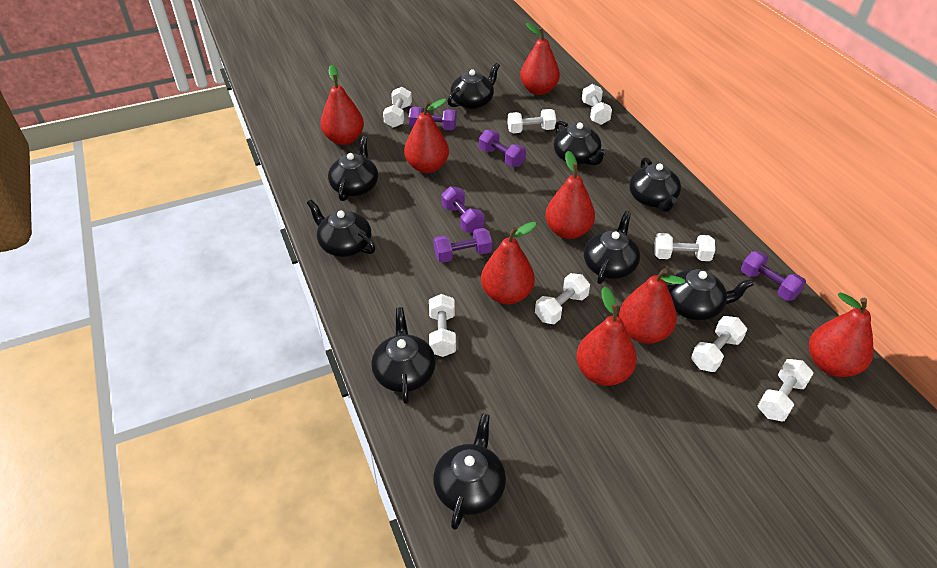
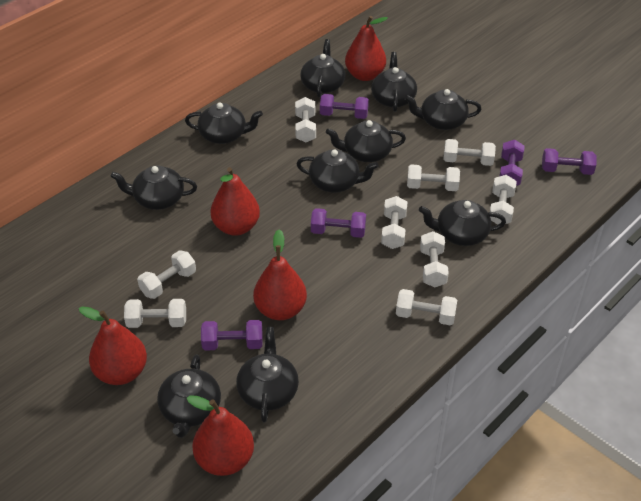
black teapot: [307,200,375,257] [328,136,378,201] [371,307,436,404] [433,413,506,530] [447,63,500,109] [554,121,608,165] [584,211,640,284] [629,157,681,212] [666,269,754,320] = 9 -> [110,165,197,210] [157,354,221,438] [185,102,263,144] [236,327,299,422] [297,149,379,193] [300,39,345,97] [326,120,406,162] [371,52,417,112] [404,89,481,130] [419,200,506,246] = 10
red pear: [320,64,364,145] [404,99,449,173] [481,222,536,304] [520,23,560,95] [545,151,595,239] [576,286,637,386] [619,268,685,344] [809,293,874,377] = 8 -> [79,306,147,385] [187,395,254,476] [210,167,260,236] [253,229,307,320] [345,16,388,81] = 5
white dumbbell: [383,87,412,128] [429,294,456,357] [507,109,556,133] [535,273,590,324] [582,84,612,125] [654,233,715,261] [691,316,747,372] [758,359,814,421] = 8 -> [124,299,186,328] [137,250,196,299] [295,97,316,142] [381,196,407,249] [396,289,457,326] [407,164,460,191] [420,231,449,287] [444,139,496,166] [490,175,517,225] = 9

